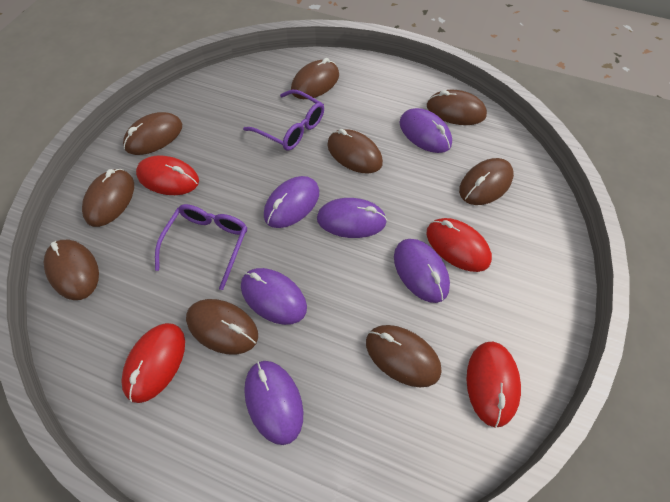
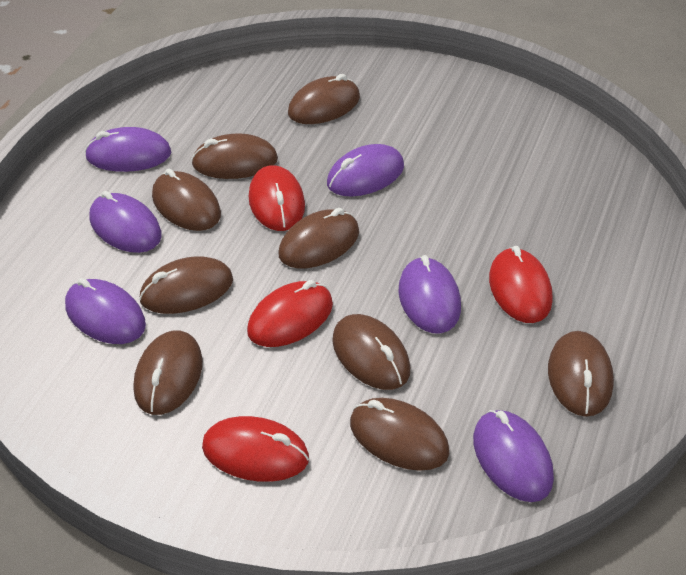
purple glasses: [155,204,247,290] [243,90,324,151] = 2 -> none = 0

